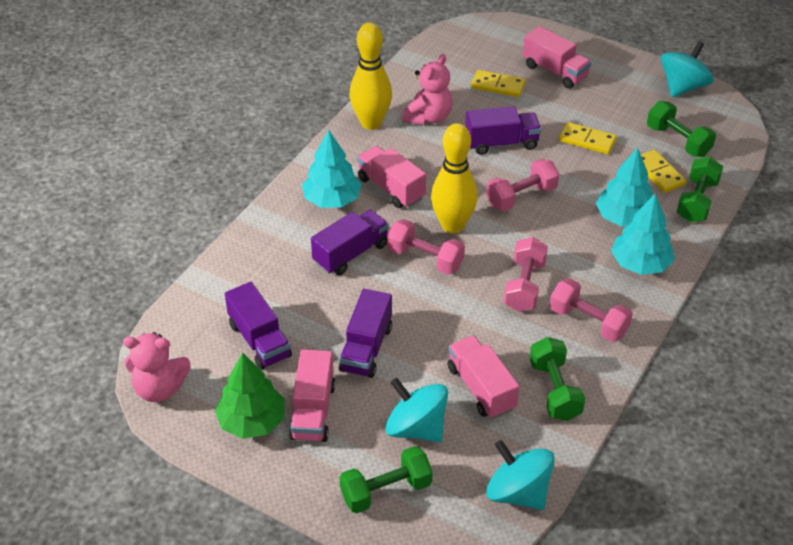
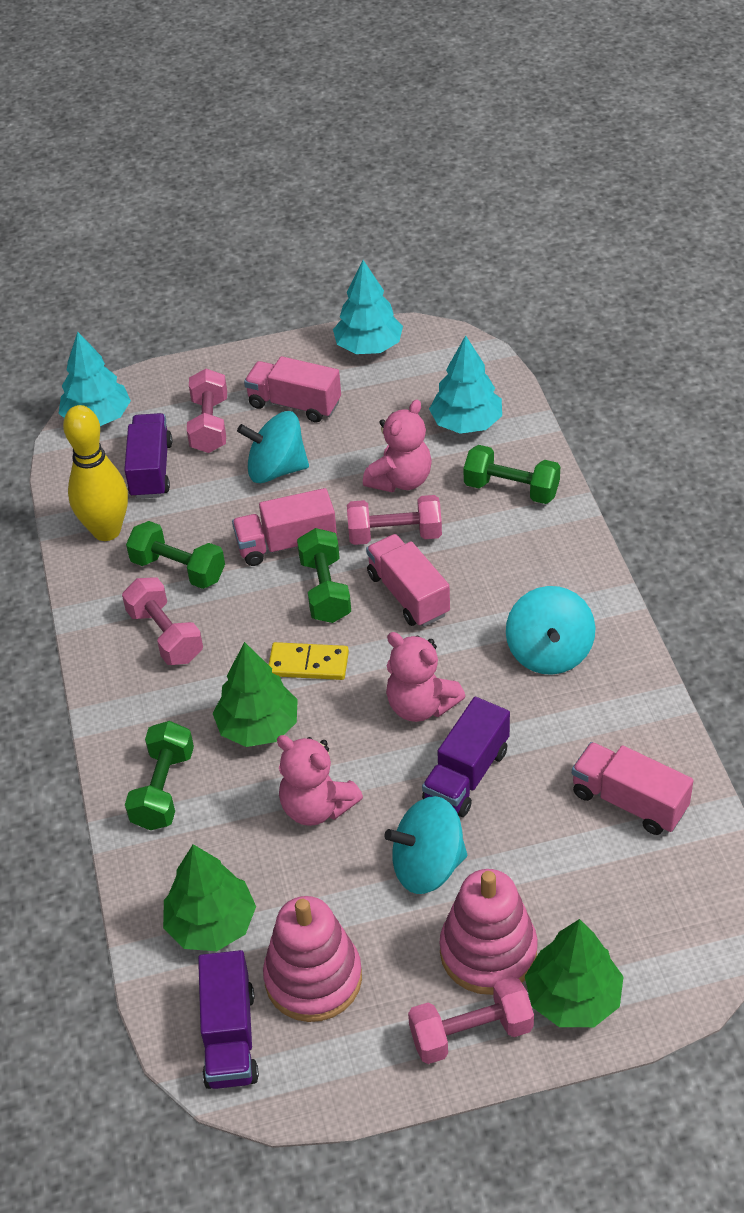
green tree: [215,353,285,439] = 1 -> [163,844,256,951] [213,642,298,747] [525,919,624,1027] = 3
pink stacking toy: none = 0 -> [263,896,362,1022] [439,869,538,995] = 2
pink teddy bear: [123,332,191,402] [402,54,452,125] = 2 -> [277,735,363,826] [363,400,432,493] [386,632,465,722] = 3
purple truck: [225,282,292,370] [311,210,389,275] [339,289,392,378] [465,106,541,155] = 4 -> [124,413,172,499] [198,950,259,1089] [422,697,510,817] = 3
yellow bowling pin: [349,22,392,130] [431,123,478,234] = 2 -> [63,405,128,541] = 1
yellow domino: [471,70,525,97] [559,122,617,154] [641,150,686,193] = 3 -> [268,642,349,680] = 1

